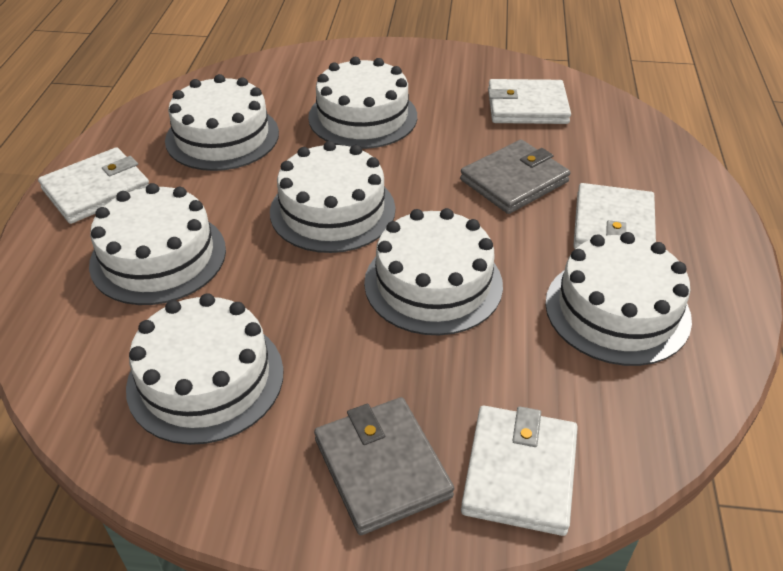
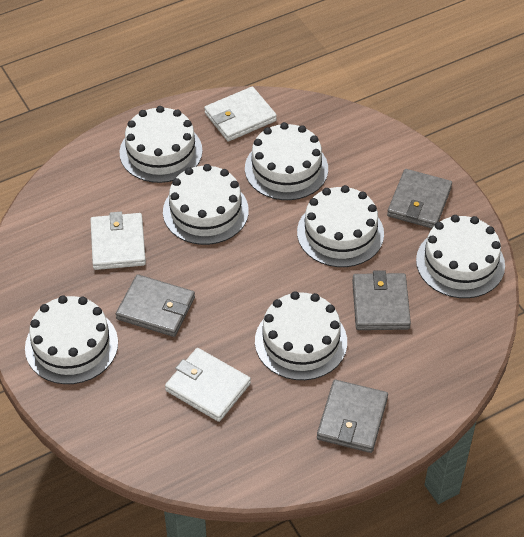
grey wallet: [314,397,454,535] [460,140,570,214] = 2 -> [116,274,195,337] [317,380,388,453] [352,270,411,330] [387,169,452,228] = 4
white wallet: [38,147,149,224] [461,406,578,536] [488,79,571,124] [573,183,656,249] = 4 -> [90,212,146,270] [165,348,251,422] [204,87,277,142] = 3

